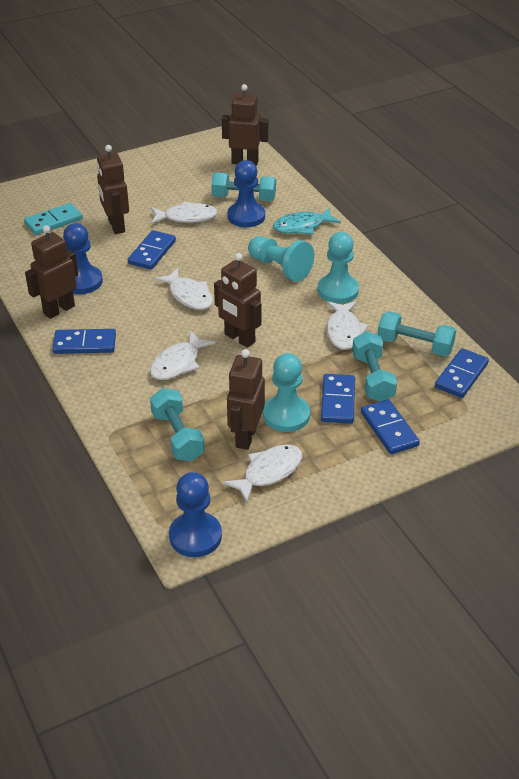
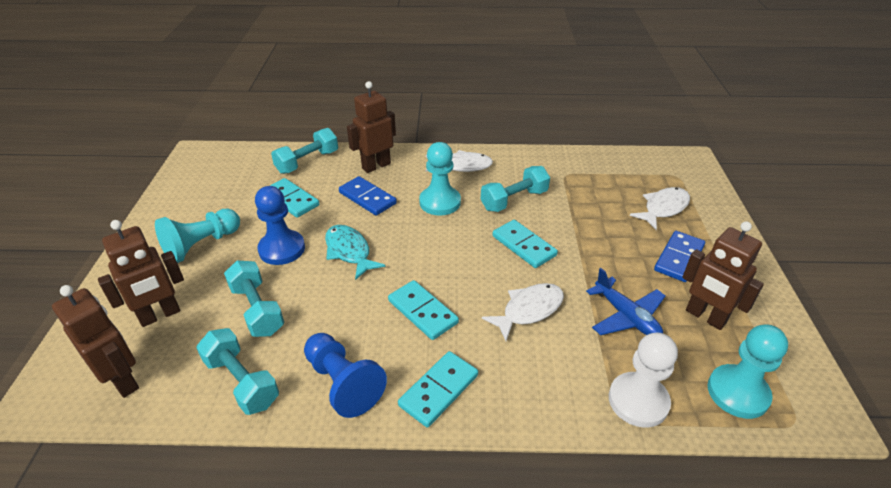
blue domino: [52,329,116,354] [128,230,176,270] [321,374,355,424] [361,399,420,454] [435,348,489,398] = 5 -> [339,176,397,216] [654,231,705,282] = 2
blue pawn: [63,223,103,294] [169,472,222,557] [227,160,265,227] = 3 -> [255,186,305,265] [304,333,387,418] = 2
blue plane: none = 0 -> [586,268,665,335] = 1
brown robot: [25,225,78,319] [97,145,129,234] [214,253,261,348] [222,84,268,166] [227,349,265,450] = 5 -> [52,285,139,398] [98,220,184,327] [347,81,396,173] [682,221,764,330] = 4
turquoise domino: [24,203,83,235] = 1 -> [270,178,319,218] [388,280,459,340] [398,351,478,427] [492,220,558,268] = 4
white fish: [150,331,215,380] [151,201,218,224] [154,268,213,310] [223,444,302,503] [326,301,369,350] = 5 -> [426,150,493,172] [482,283,564,341] [630,187,690,230] = 3
white pawn: none = 0 -> [609,333,678,428] = 1

